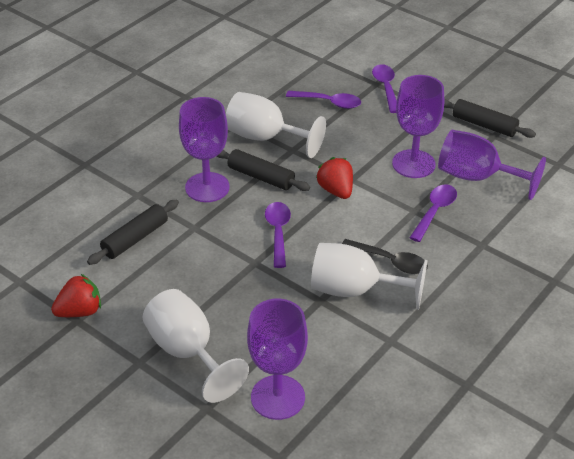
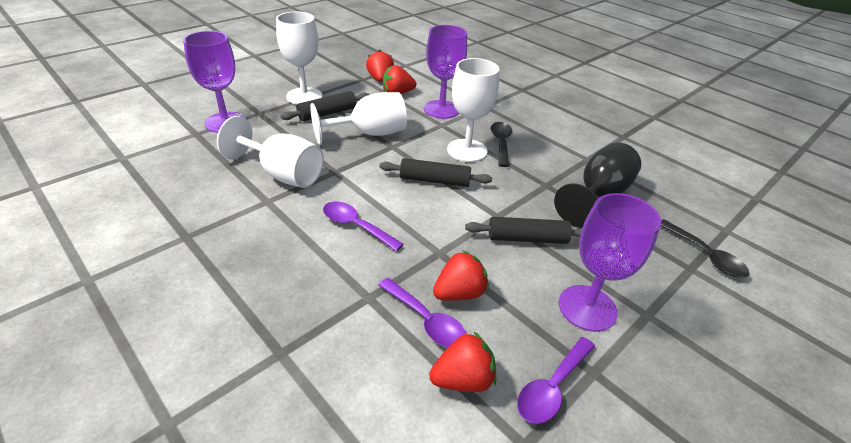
black goblet: none = 0 -> [554,142,641,228] = 1
black spoon: [342,239,428,274] = 1 -> [490,122,512,167] [661,219,749,277] = 2
purple goblet: [179,97,230,202] [247,298,308,420] [392,75,444,178] [438,130,546,200] = 4 -> [183,31,246,133] [424,25,467,119] [559,193,661,332] = 3
purple spoon: [265,202,291,268] [286,91,361,109] [372,64,397,113] [409,184,457,242] = 4 -> [323,201,404,251] [378,278,466,348] [517,337,595,424] = 3
red strawberry: [51,274,101,317] [316,157,353,199] = 2 -> [366,50,394,82] [383,65,416,94] [429,332,496,392] [433,250,489,301] = 4
white goblet: [142,289,249,403] [226,92,326,158] [311,243,427,310] = 3 -> [217,116,324,188] [276,12,323,105] [310,92,407,145] [447,58,499,162] = 4

